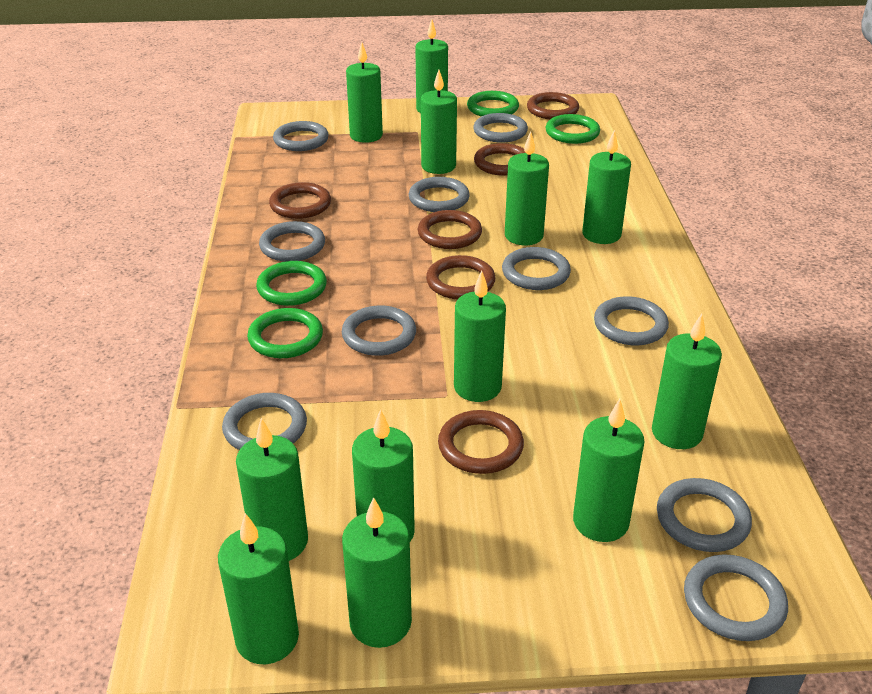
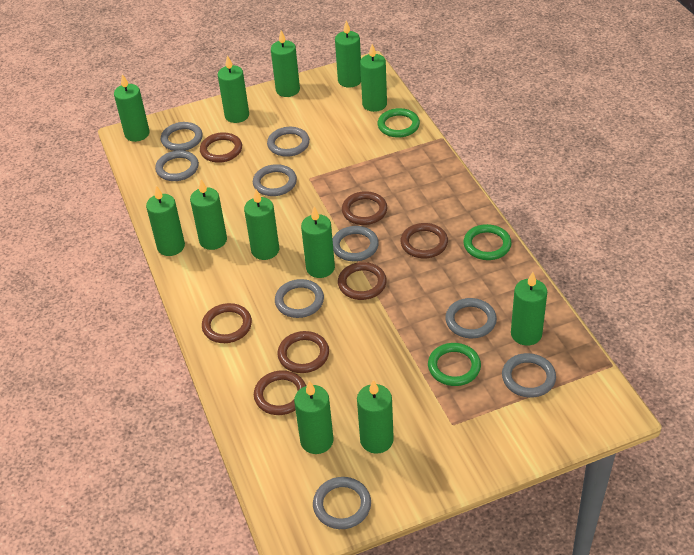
brown ring: [269,182,331,219] [418,210,482,249] [426,255,495,299] [438,410,524,474] [474,143,526,176] [527,92,579,119] = 6 -> [200,132,242,163] [202,303,252,343] [254,370,306,415] [277,331,329,373] [338,262,387,300] [342,191,387,225] [401,223,448,258] = 7
green ring: [247,308,323,358] [256,261,327,306] [467,91,519,117] [546,114,600,144] = 4 -> [378,108,420,138] [428,343,481,386] [463,224,512,260] = 3
grey ring: [222,393,307,450] [259,221,325,262] [273,121,329,151] [342,306,416,356] [409,177,470,212] [473,113,528,143] [502,247,571,290] [594,296,669,345] [657,478,752,552] [684,554,788,641] = 10 -> [155,150,199,181] [161,122,203,151] [253,164,297,196] [267,127,310,157] [275,279,324,318] [313,477,371,529] [333,226,379,261] [445,298,497,338] [502,353,556,398] = 9

